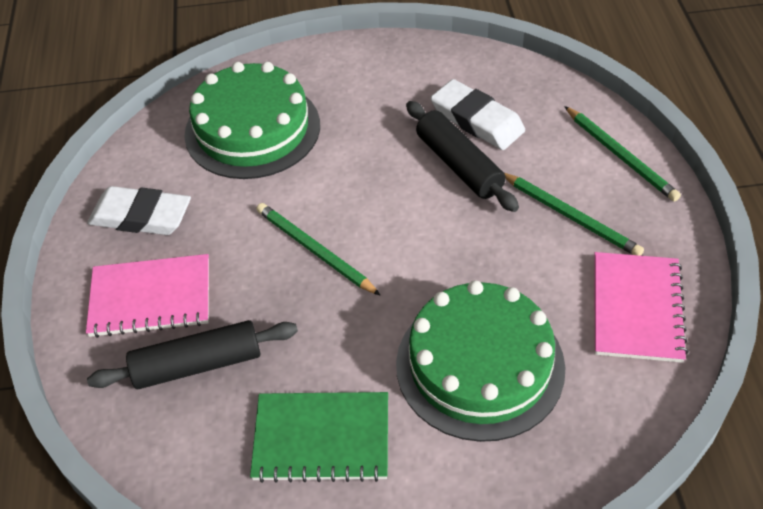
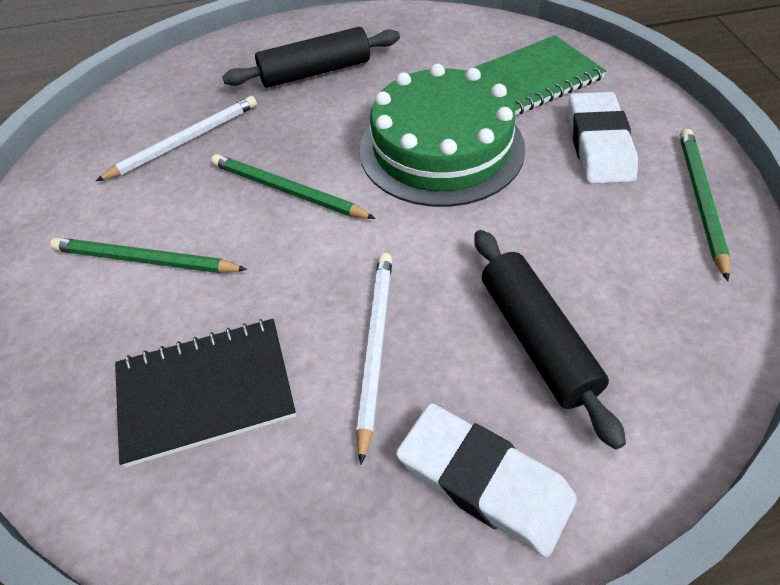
black notebook: none = 0 -> [115,319,296,467] = 1
green cake: [184,62,320,179] [396,280,565,442] = 2 -> [359,64,525,207] = 1
pink notebook: [86,254,209,338] [594,252,688,363] = 2 -> none = 0
white pencil: none = 0 -> [96,96,257,181] [356,253,392,465] = 2

